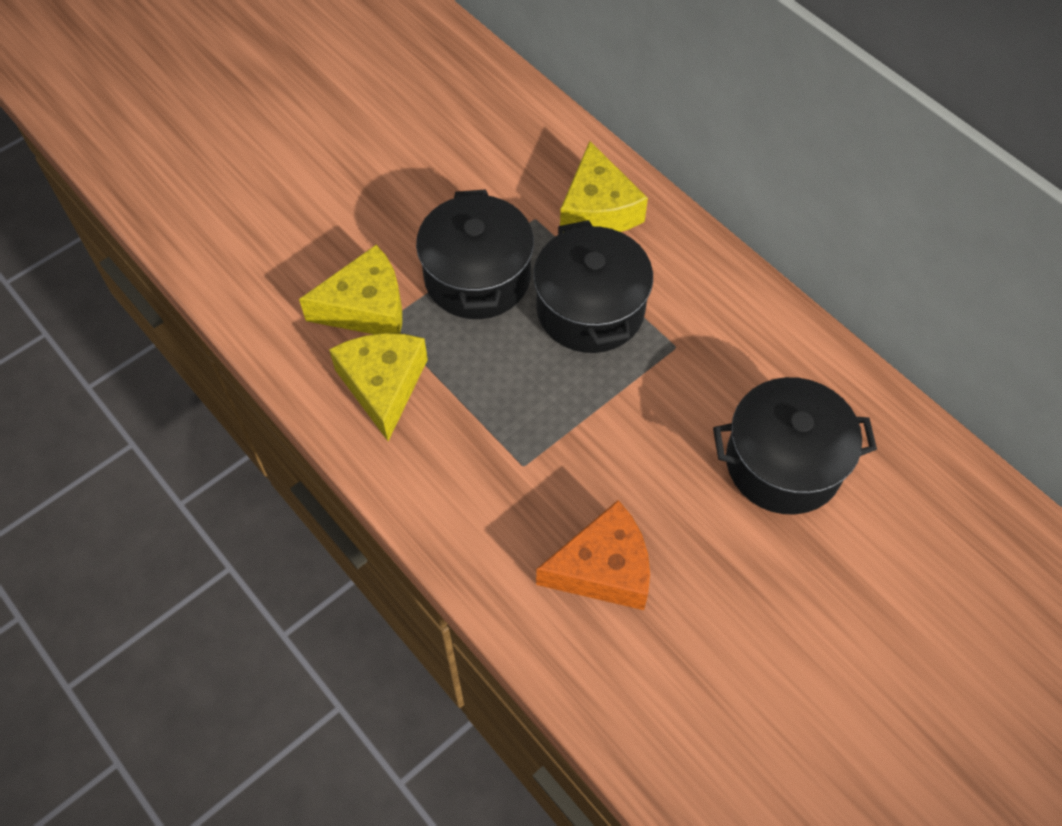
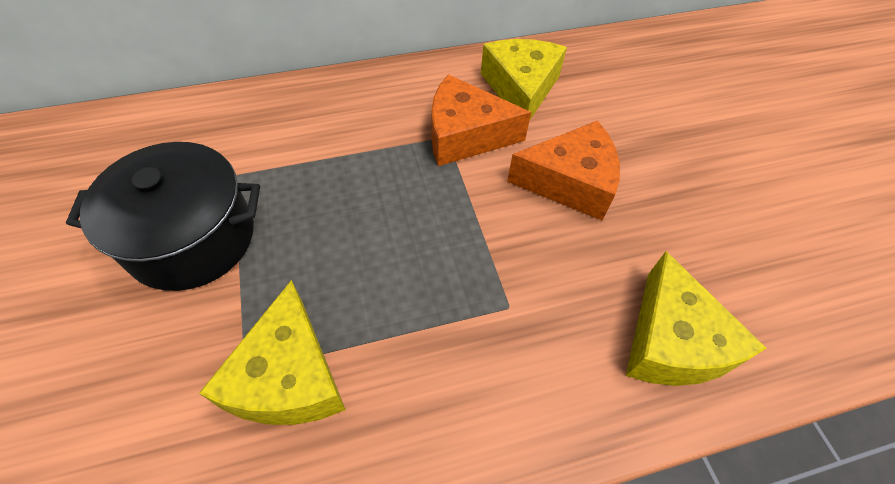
black pot: [416,189,534,319] [533,220,653,353] [713,377,877,514] = 3 -> [66,142,260,291] = 1
orange cheese: [536,500,650,610] = 1 -> [431,75,531,166] [507,120,620,221] = 2

